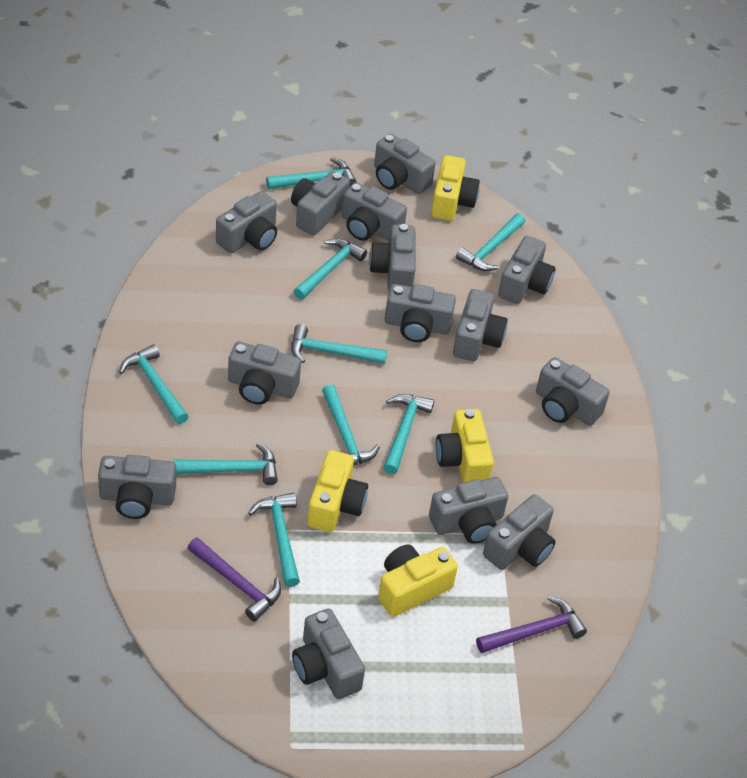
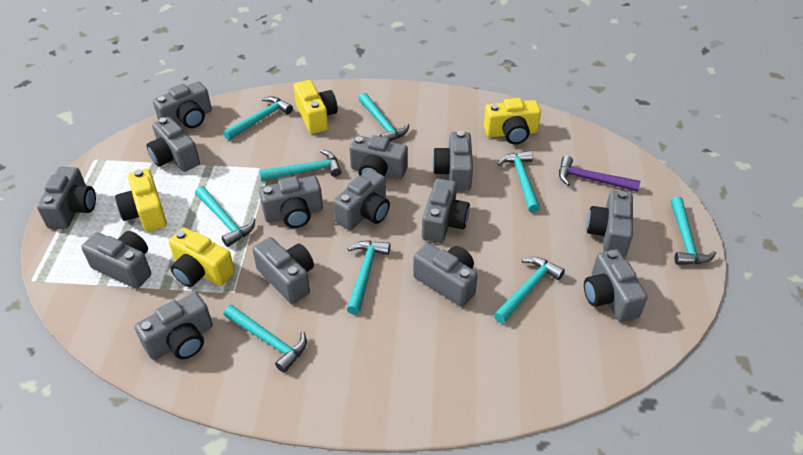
purple hammer: [188,537,281,622] [476,596,587,653] = 2 -> [559,156,640,192] = 1

